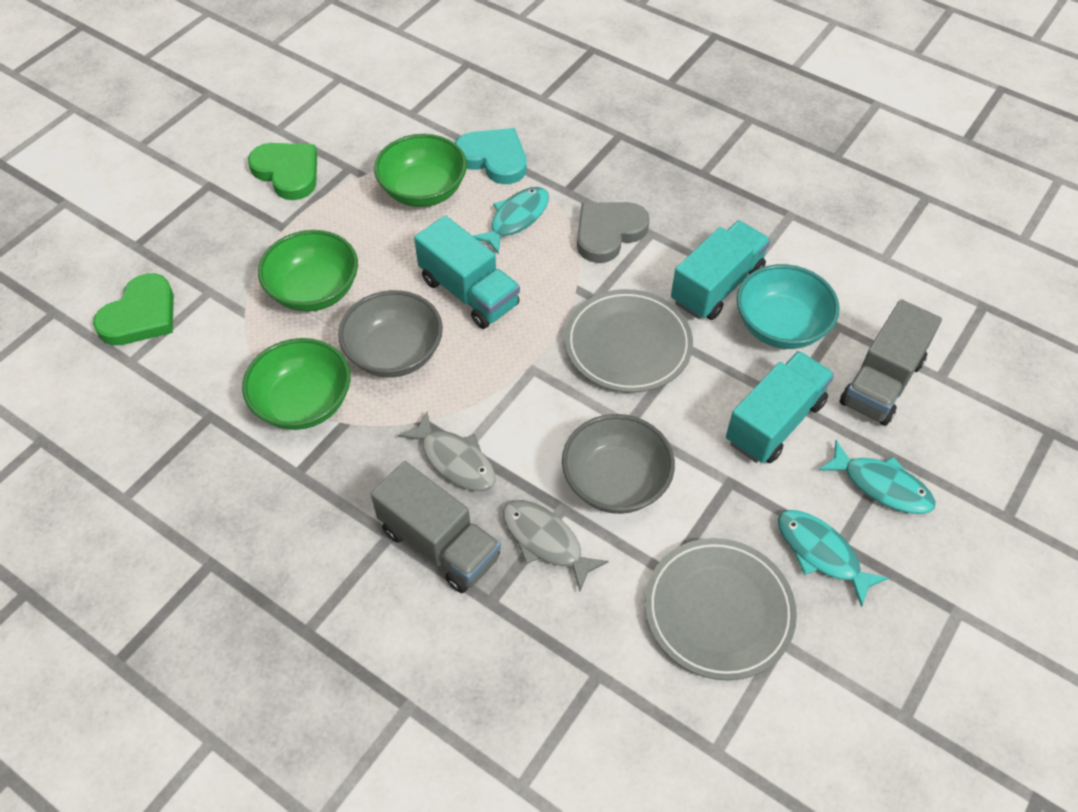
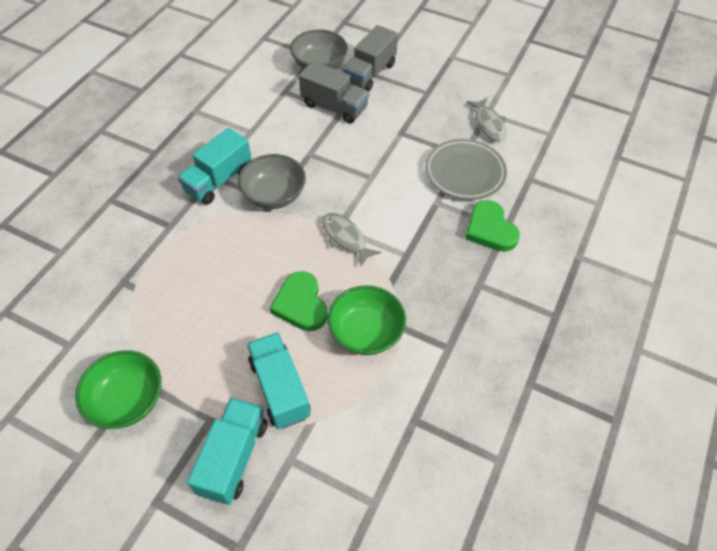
green bowl: [242,338,351,430] [258,230,358,312] [374,134,467,207] = 3 -> [75,350,162,429] [328,285,406,355] = 2
grey heart: [577,202,650,263] = 1 -> none = 0
grey plate: [565,289,693,393] [645,538,797,680] = 2 -> [425,139,507,200] = 1
turquoise bowl: [736,264,840,349] = 1 -> none = 0
turquoise fish: [473,187,549,254] [778,510,889,607] [818,440,935,514] = 3 -> none = 0
turquoise heart: [455,128,527,184] = 1 -> none = 0

